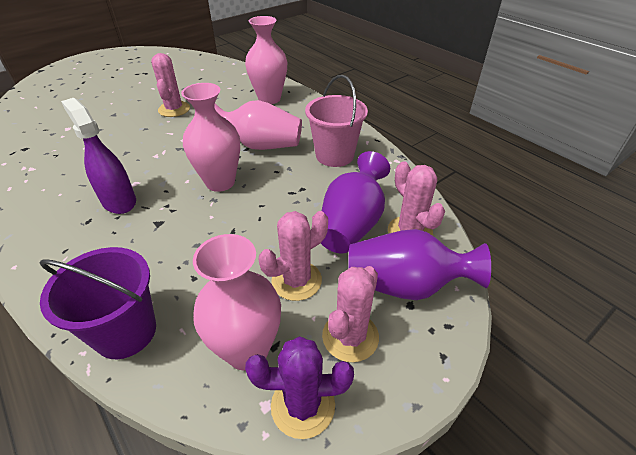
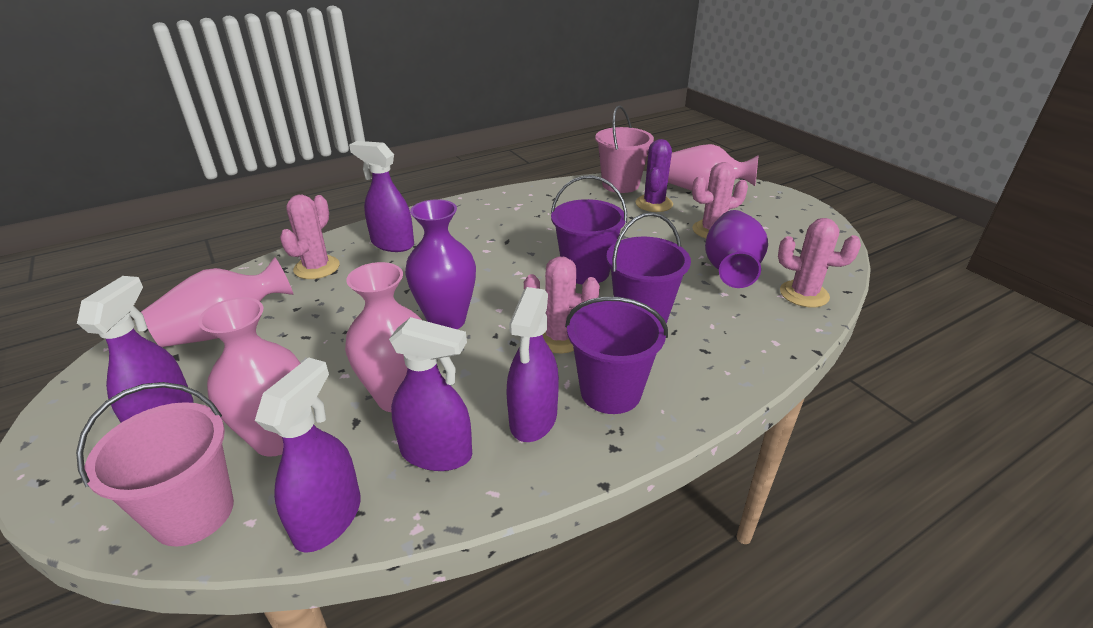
pink bucket: [305,75,368,167] = 1 -> [76,382,234,547] [595,105,654,193] = 2
purple bucket: [39,247,156,359] = 1 -> [551,175,627,284] [565,297,668,414] [606,212,691,323] = 3
purple spray bottle: [61,98,136,214] = 1 -> [77,276,193,423] [255,357,361,553] [349,141,414,252] [389,317,472,471] [506,287,559,442] = 5

